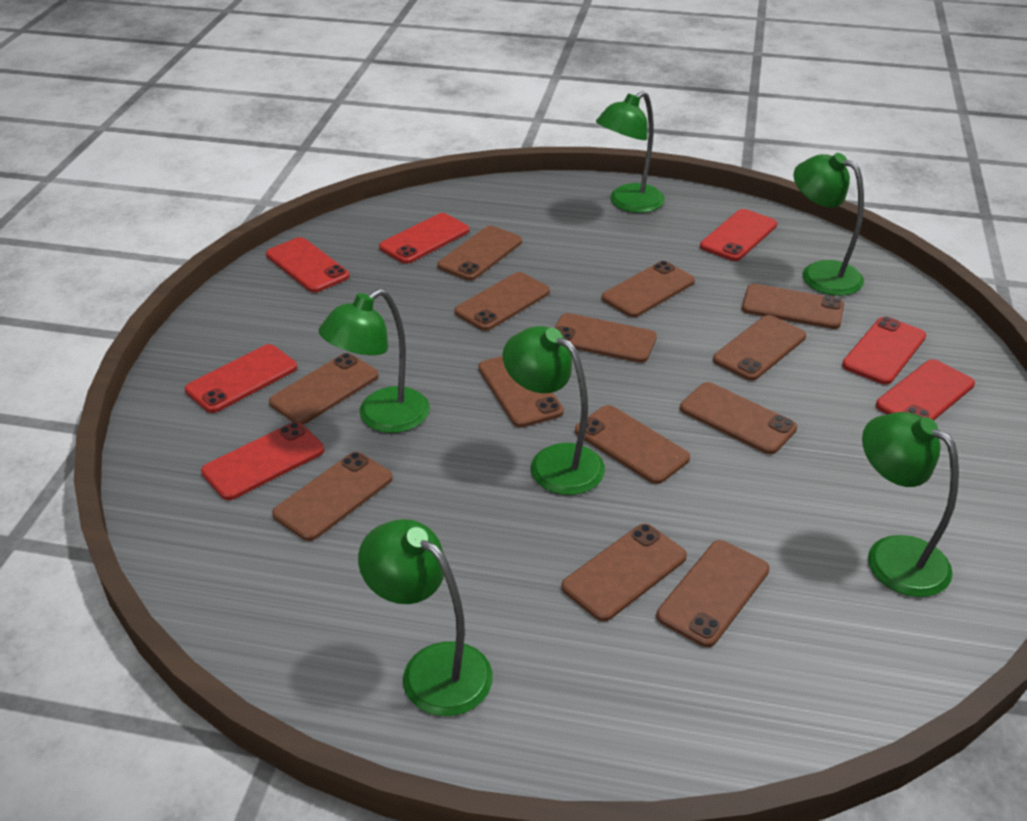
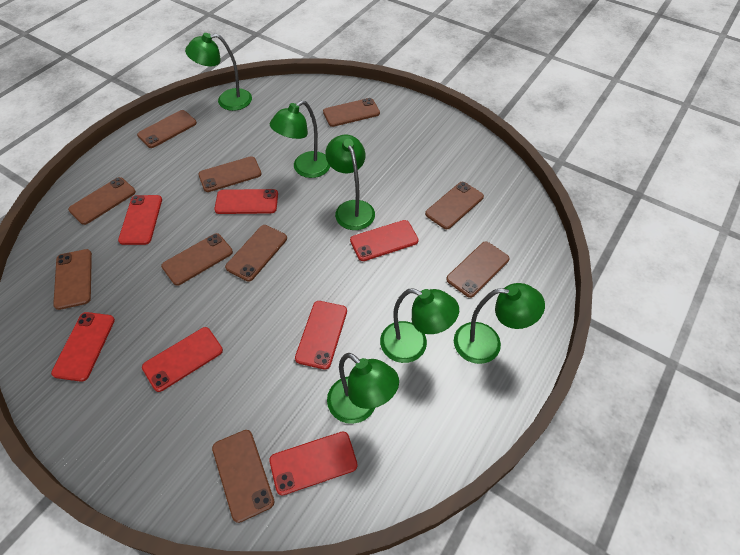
brown phone: [269,353,379,424] [272,452,393,541] [437,226,522,281] [454,272,550,331] [478,356,564,428] [555,313,657,363] [561,524,687,622] [575,405,690,484] [601,261,695,317] [656,540,770,647] [680,382,797,454] [713,315,806,381] [742,284,844,329] = 13 -> [53,249,92,310] [68,177,136,225] [137,110,197,148] [161,233,233,286] [198,156,261,192] [212,430,274,523] [225,225,287,282] [323,98,380,127] [425,182,484,229] [446,241,509,298] = 10

